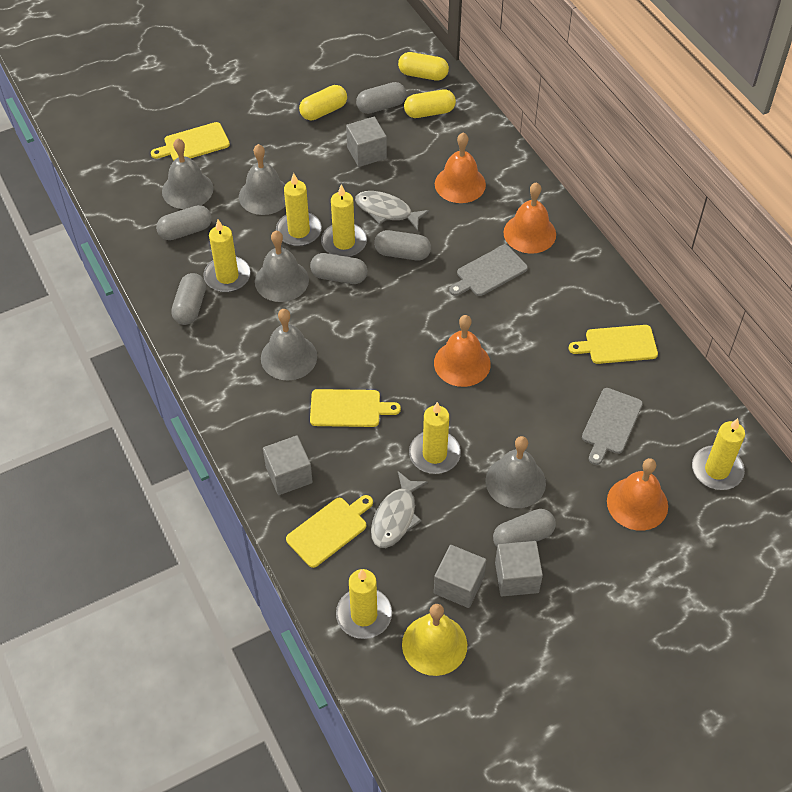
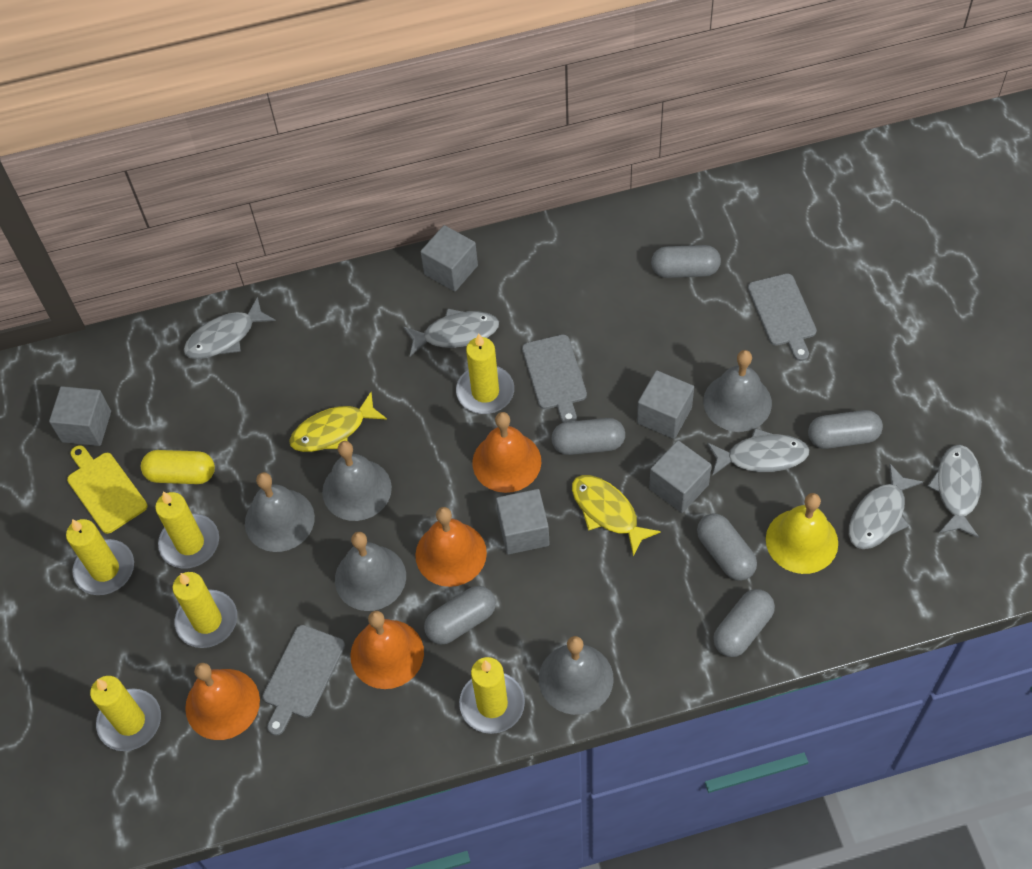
grey cube: [263,435,313,495] [346,117,387,167] [434,545,486,608] [495,541,543,596] = 4 -> [49,386,111,446] [421,225,478,291] [496,489,550,555] [637,370,694,439] [649,440,712,513] = 5
grey cutting board: [449,245,528,296] [582,388,643,465] = 2 -> [263,625,345,736] [522,334,587,423] [748,274,817,361] = 3
grey fish: [355,191,429,230] [371,471,428,548] = 2 -> [184,297,276,359] [404,308,499,356] [707,428,810,476] [849,463,923,549] [928,445,982,538] = 5
yellow capsule: [299,85,347,120] [398,52,449,81] [404,89,456,118] = 3 -> [141,450,215,484] = 1
yellow cutting board: [151,122,230,161] [286,495,373,568] [310,389,401,427] [569,325,658,364] = 4 -> [67,445,147,534] = 1
yellow fish: none = 0 -> [289,392,387,452] [572,475,661,556] = 2

